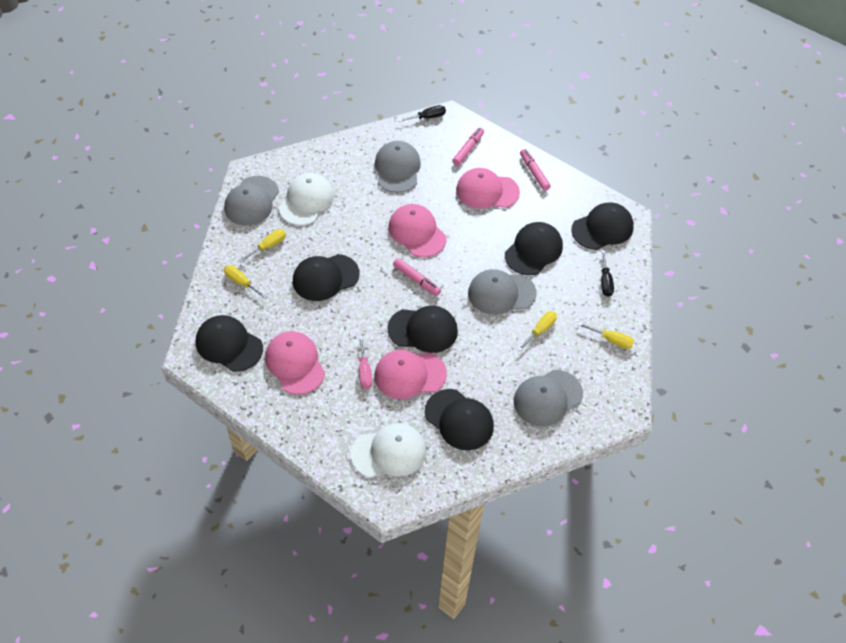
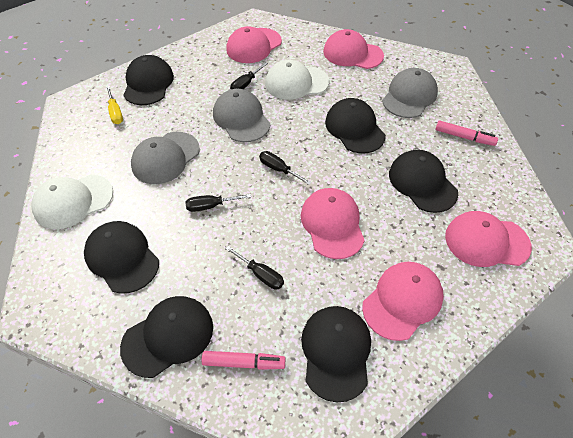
black screwdriver: [398,105,446,122] [601,250,614,297] = 2 -> [185,194,251,212] [225,246,284,290] [230,62,268,90] [259,151,312,185] = 4
grey cap: [224,176,279,226] [375,141,421,193] [468,269,536,315] [514,370,583,427] = 4 -> [131,132,200,184] [213,89,271,142] [382,68,438,118] = 3
pink cap: [265,331,325,395] [374,350,447,399] [388,204,446,257] [456,168,520,209] = 4 -> [226,26,282,63] [301,188,365,259] [323,29,384,69] [362,262,444,341] [445,211,532,267] = 5
pink marker: [393,258,441,296] [452,128,484,166] [520,149,551,191] = 3 -> [201,351,285,370] [435,120,498,146] = 2
pink screwdriver: [359,337,372,389] = 1 -> none = 0
yellow screwdriver: [224,265,268,299] [239,229,286,262] [518,311,557,351] [578,322,634,349] = 4 -> [106,86,123,124] = 1

